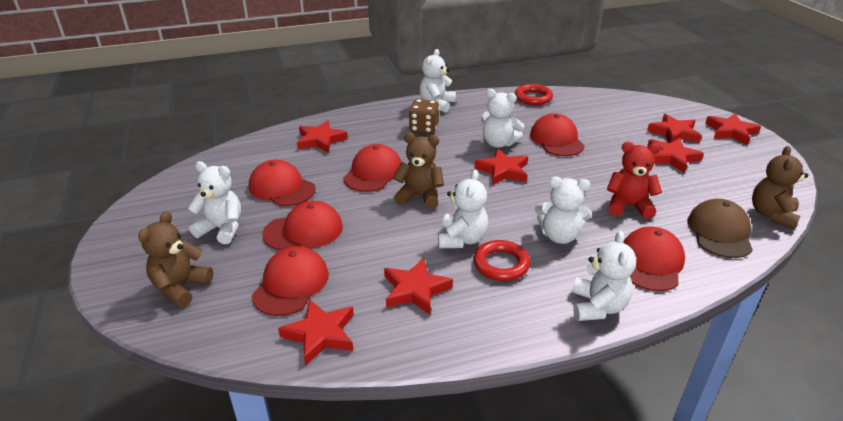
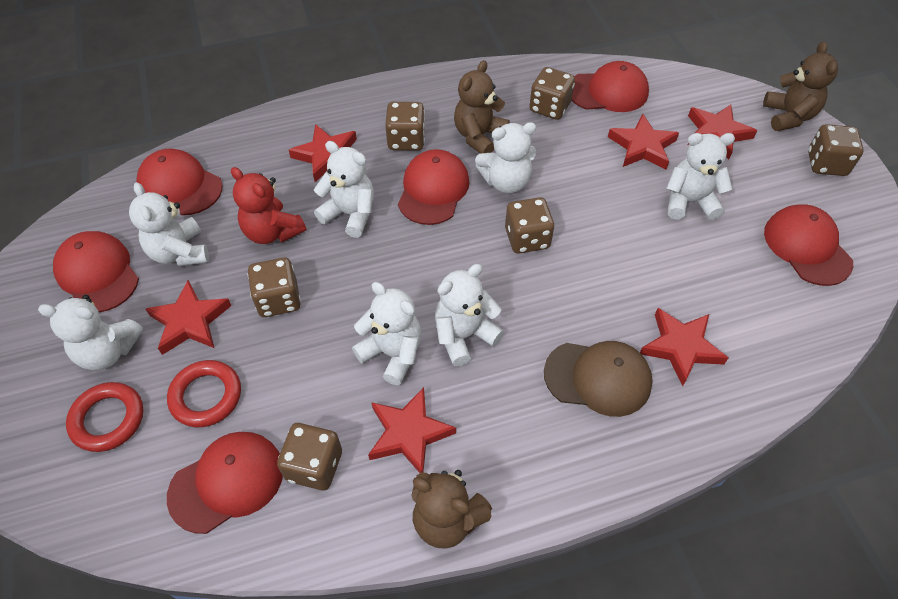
brown dice: [409,99,439,134] = 1 -> [248,258,301,317] [277,423,342,490] [385,102,425,151] [505,197,554,253] [529,67,575,120] [808,124,864,176] = 6
red star: [278,299,354,366] [297,120,348,153] [384,258,453,314] [474,148,528,185] [647,114,702,143] [647,138,704,173] [705,114,761,145] = 7 -> [146,280,231,355] [289,124,357,182] [368,387,456,473] [608,114,679,170] [640,308,728,386] [688,104,758,159] = 6
white teddy bear: [188,161,241,244] [420,49,456,113] [438,170,488,248] [481,89,524,148] [535,177,592,244] [572,231,636,321] = 6 -> [38,295,143,370] [129,182,209,267] [314,141,374,238] [352,282,422,385] [435,264,504,366] [475,122,536,193] [666,133,735,220] = 7

